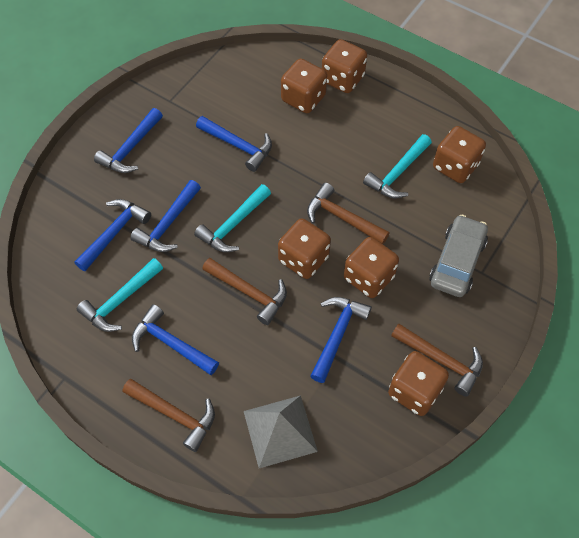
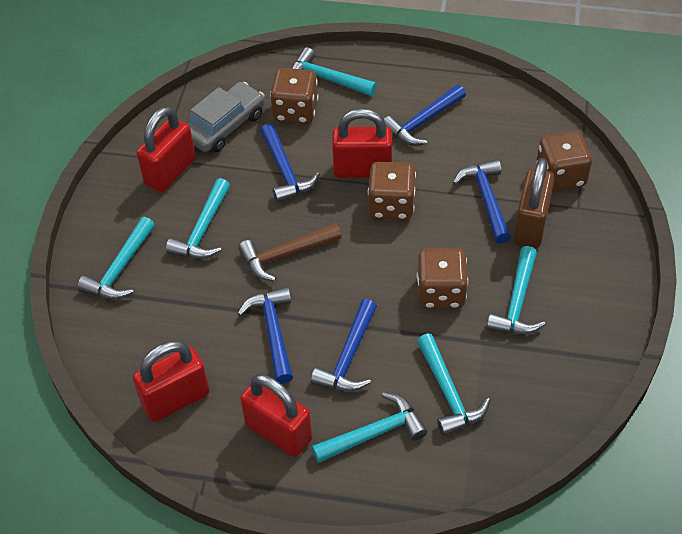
blue hammer: [74,199,151,271] [94,108,163,173] [130,180,201,252] [132,304,219,375] [196,116,272,172] [310,297,372,383] = 6 -> [237,287,293,384] [260,123,320,203] [311,299,377,392] [384,85,466,146] [453,159,511,243] = 5
brown dice: [278,218,331,279] [281,59,327,113] [322,39,367,93] [344,237,399,298] [388,351,449,416] [433,126,486,183] = 6 -> [270,68,319,124] [368,162,416,220] [417,248,468,308] [536,131,592,191] = 4
brown hammer: [123,379,215,452] [202,258,287,325] [307,183,389,244] [391,324,483,397] = 4 -> [238,223,342,281] = 1
brown padlock: none = 0 -> [513,158,555,248] = 1
grey pyramid: [244,395,318,468] = 1 -> none = 0
red padlock: none = 0 -> [133,340,210,422] [137,106,196,192] [240,374,312,457] [332,108,392,178] = 4
turquoise hammer: [77,258,163,332] [194,184,271,252] [363,134,432,198] = 3 -> [78,217,155,300] [166,178,230,259] [292,47,377,96] [312,392,427,463] [417,333,490,436] [486,246,546,334] = 6

